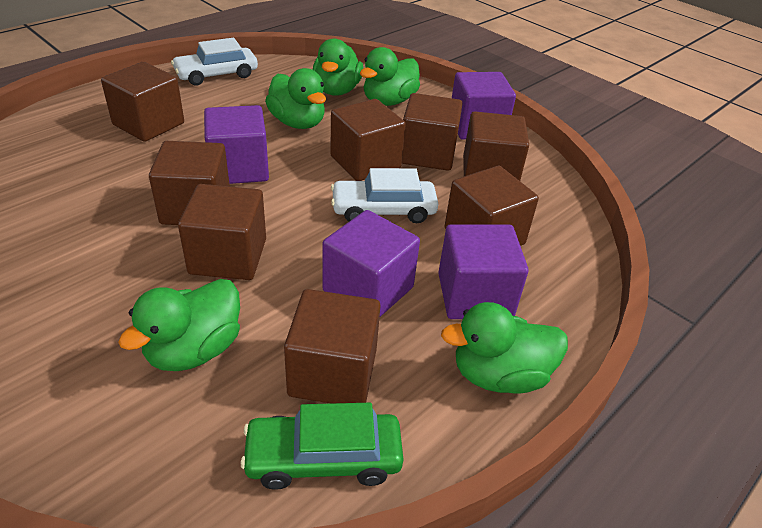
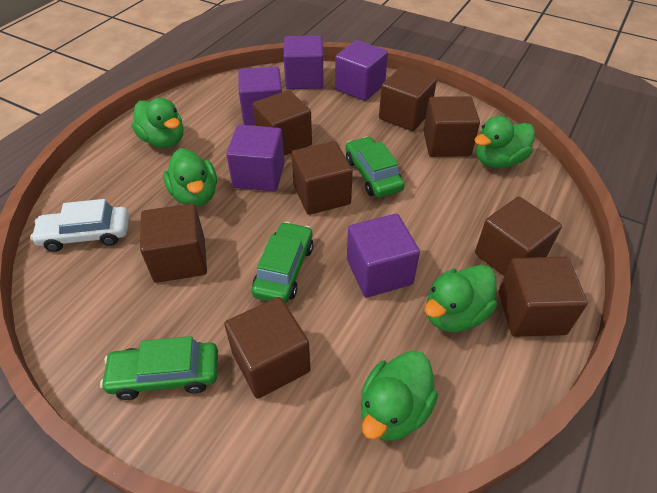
green car: [240,403,404,490] = 1 -> [100,336,218,400] [252,222,313,303] [346,136,405,198] = 3
purple cube: [204,105,269,184] [322,210,420,318] [438,224,528,319] [452,72,516,140] = 4 -> [226,125,285,191] [238,66,282,125] [283,36,323,89] [335,40,388,101] [347,214,420,297] = 5
white car: [171,38,258,85] [331,168,438,223] = 2 -> [30,199,129,252] = 1

